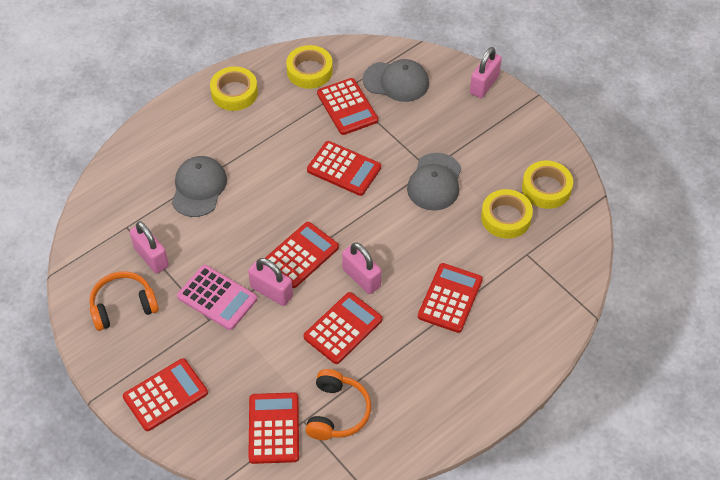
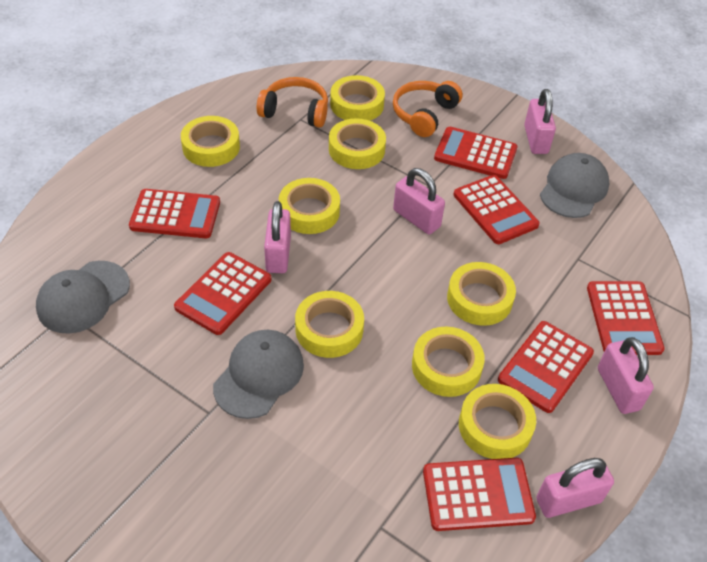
pink calculator: [177,265,257,330] = 1 -> none = 0
pink padlock: [130,221,169,273] [248,258,293,306] [342,242,381,294] [470,47,502,98] = 4 -> [264,201,291,273] [393,168,445,234] [524,89,556,154] [536,458,614,518] [598,337,654,414] = 5
yellow tape: [210,66,258,111] [286,45,333,89] [481,189,533,239] [522,160,573,209] = 4 -> [181,116,240,167] [279,178,340,234] [295,291,364,358] [329,118,386,169] [330,75,385,121] [412,327,485,397] [447,262,516,326] [459,384,536,459] = 8

